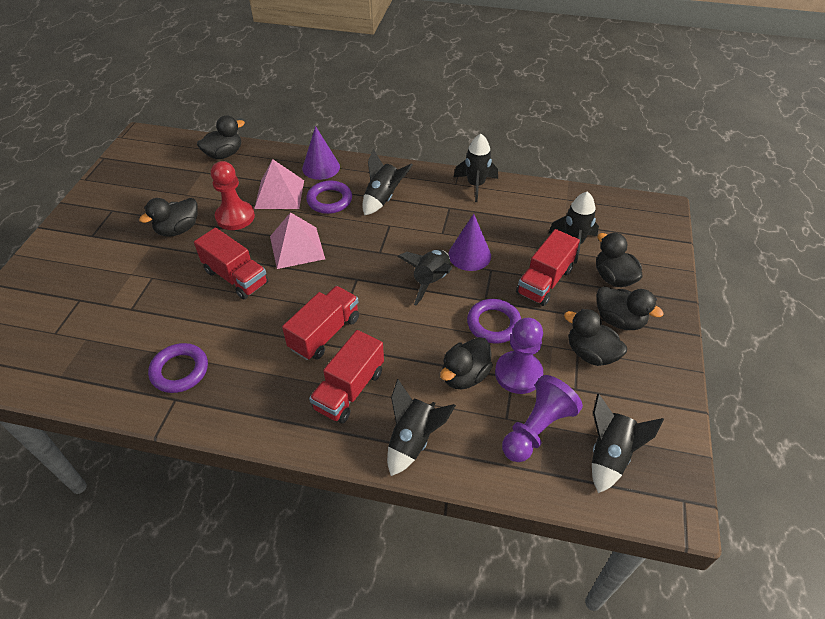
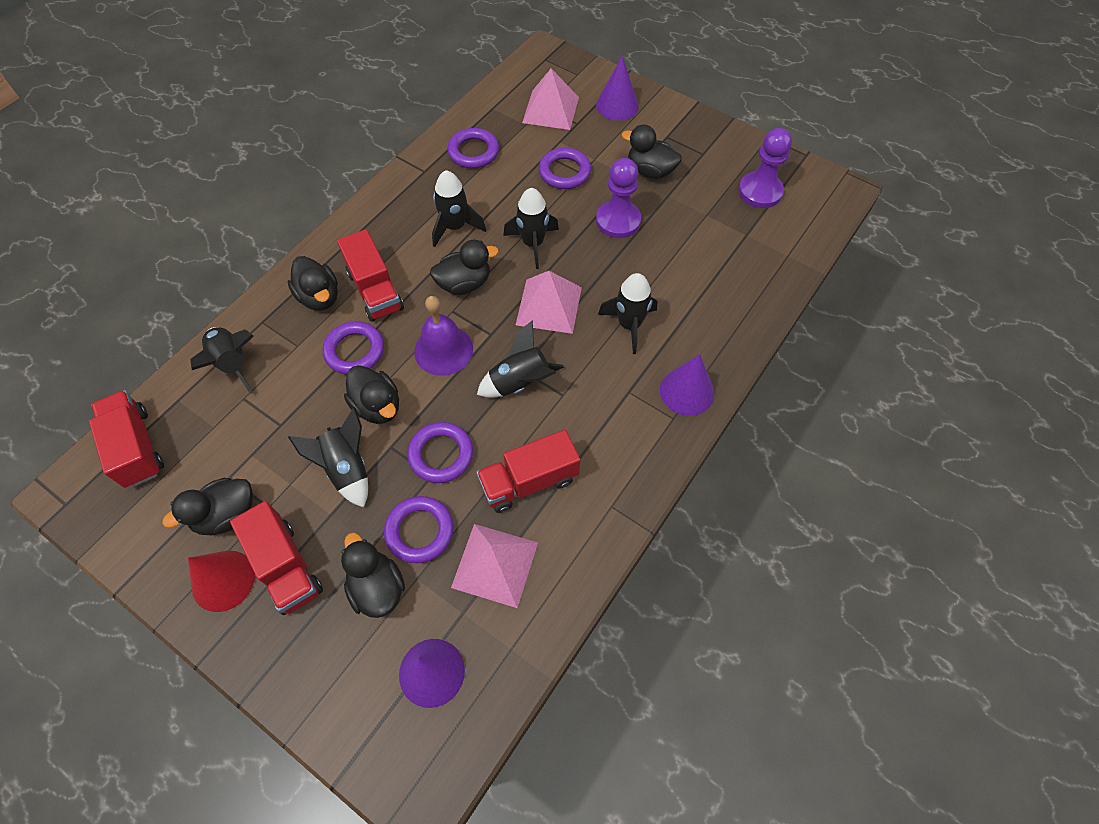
pink pyramid: [254,159,304,209] [270,212,325,269] = 2 -> [451,524,538,608] [516,271,582,334] [522,69,579,130] = 3
purple bell: none = 0 -> [414,296,473,376] = 1
purple cone: [302,126,340,180] [448,214,491,271] = 2 -> [399,639,465,708] [596,56,639,121] [660,354,714,416] = 3
purple ring: [148,343,208,393] [306,181,352,214] [467,299,521,343] = 3 -> [323,321,384,375] [384,496,454,563] [407,422,473,483] [448,128,499,168] [539,148,591,189] = 5
red cone: none = 0 -> [188,551,255,612] = 1
red pawn: [211,161,255,230] = 1 -> none = 0

